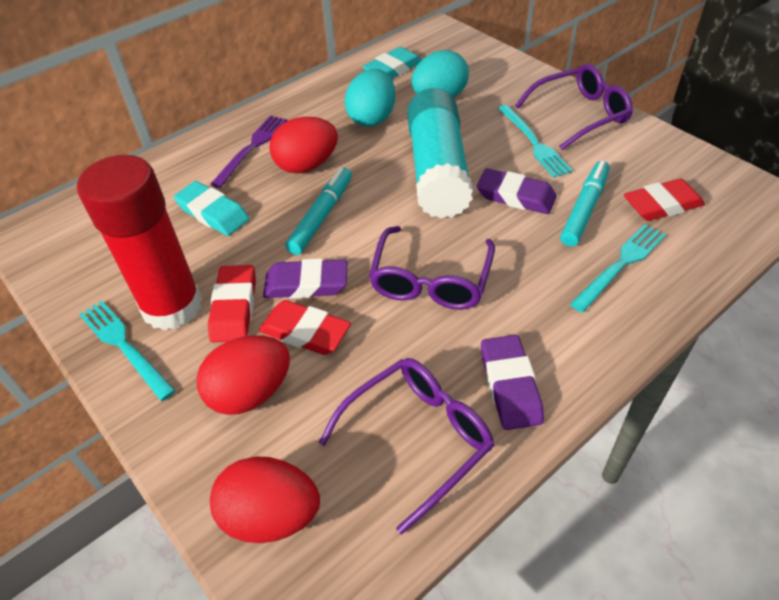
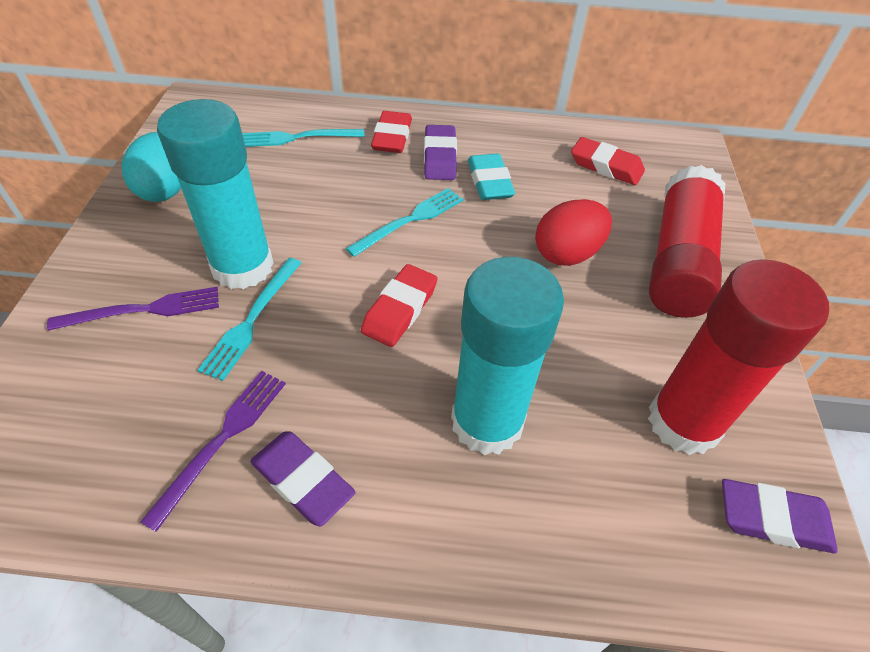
purple fork: [211,115,287,188] = 1 -> [47,287,219,331] [140,371,286,532] = 2
purple glasses: [319,358,494,534] [369,226,495,310] [515,64,633,150] = 3 -> none = 0
red egg: [197,335,290,415] [210,457,320,543] [269,117,338,174] = 3 -> [535,199,612,266] = 1
red glue stick: [77,155,202,330] = 1 -> [648,259,829,455] [649,165,725,318] = 2
turquoise egg: [344,69,395,127] [411,50,469,97] = 2 -> [122,132,181,202] = 1
turquoise eraser: [174,181,250,236] [362,47,421,79] = 2 -> [468,154,515,200] = 1
turquoise glue stick: [407,88,473,219] = 1 -> [157,99,274,289] [451,257,564,455] = 2
turquoise marker: [286,167,352,255] [560,161,610,247] = 2 -> none = 0

